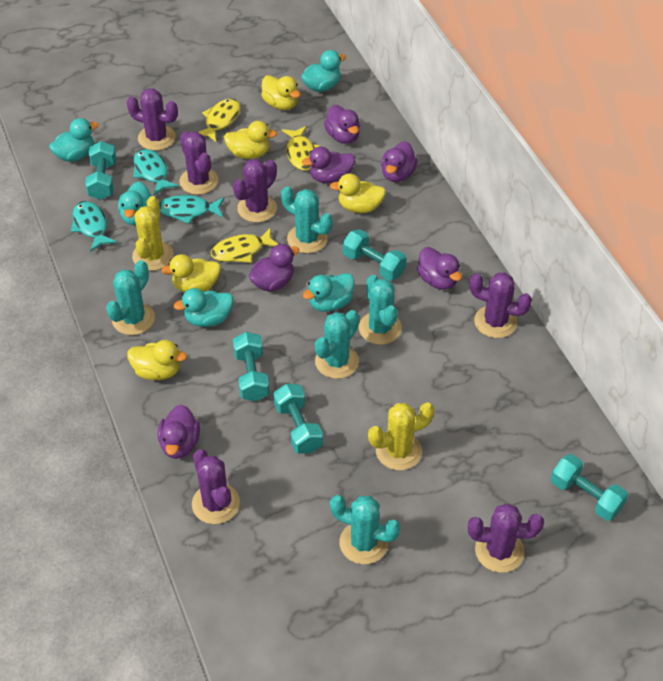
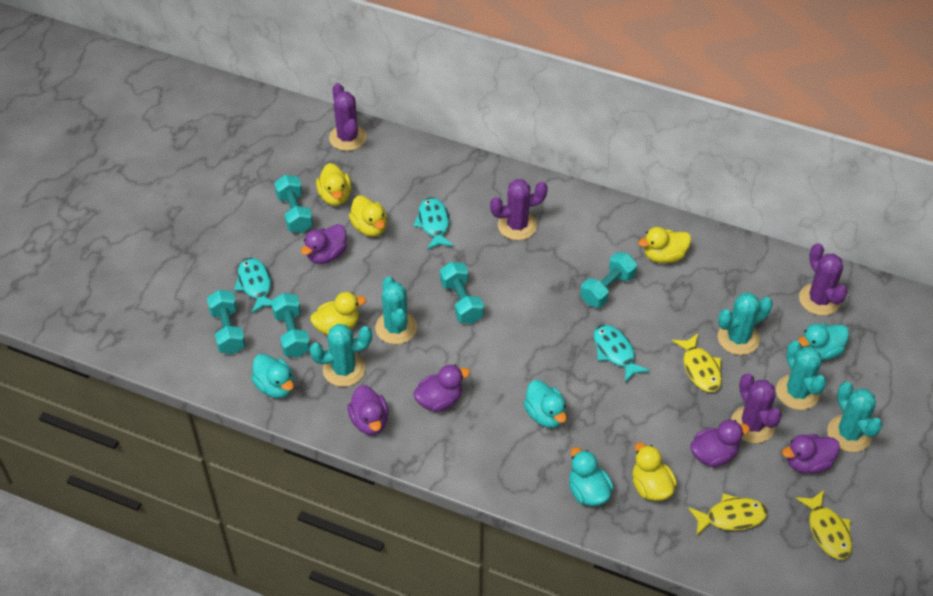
purple cactus: [127,89,178,151] [179,131,218,195] [192,449,240,524] [233,159,277,223] [468,503,544,573] [469,273,532,338] = 6 -> [329,83,367,151] [490,179,548,240] [731,373,782,443] [799,243,848,316] = 4
purple duck: [158,405,200,459] [249,244,300,292] [302,146,355,184] [324,105,360,144] [381,141,418,182] [417,247,462,290] = 6 -> [301,224,347,264] [348,385,389,435] [413,365,470,412] [690,420,750,467] [782,434,840,474] = 5
turquoise duck: [49,118,99,162] [118,181,153,225] [174,288,233,327] [301,50,346,92] [303,273,355,312] = 5 -> [251,354,294,398] [523,380,567,428] [569,447,614,506] [798,324,849,360] = 4
yellow cactus: [132,196,173,271] [368,403,434,470] = 2 -> none = 0

